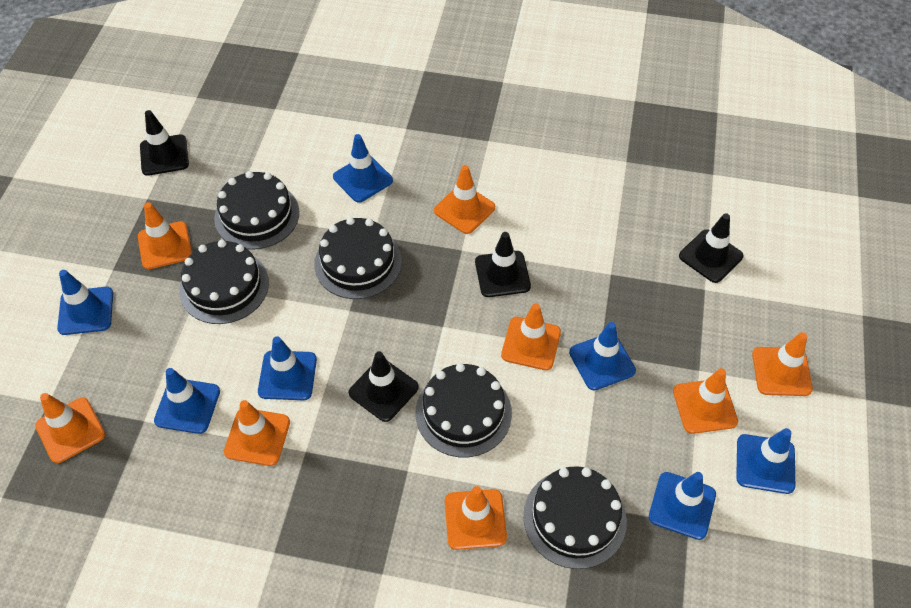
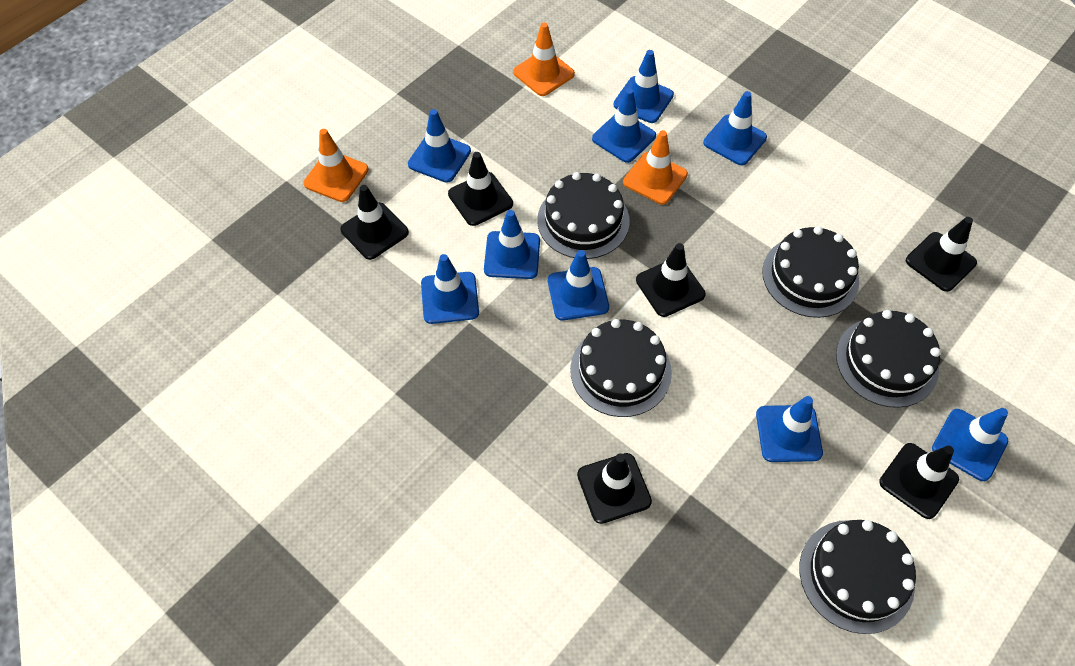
black traffic cone: [140,110,189,176] [349,351,419,422] [475,232,531,297] [679,213,744,283] = 4 -> [340,185,409,260] [448,152,513,226] [577,453,652,524] [636,243,706,317] [879,443,959,519] [906,217,977,292] = 6
blue traffic cone: [57,270,113,335] [154,368,220,434] [258,336,317,400] [333,134,393,203] [569,322,636,391] [649,472,716,540] [736,428,795,494] = 7 -> [408,109,471,183] [421,254,479,324] [484,210,540,279] [548,250,609,320] [592,88,656,163] [613,50,674,123] [703,91,767,165] [756,396,823,462] [932,408,1008,481] = 9
orange traffic cone: [35,393,105,463] [138,202,192,269] [224,400,290,466] [434,165,495,234] [445,486,507,550] [501,303,561,370] [673,368,738,434] [752,332,813,396] = 8 -> [303,129,369,202] [513,23,575,96] [623,130,688,205] = 3

